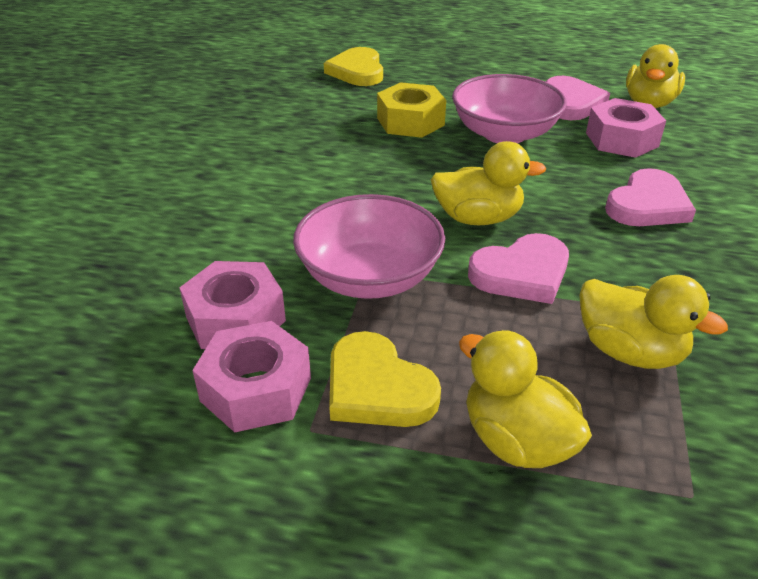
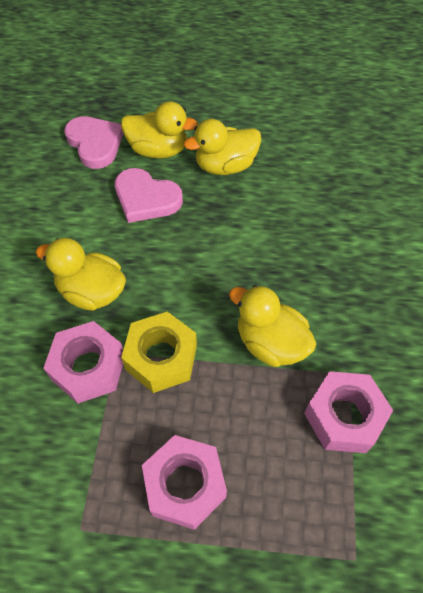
pink bowl: [293,194,445,299] [452,74,567,143] = 2 -> none = 0
pink heart: [468,233,569,304] [545,76,610,120] [605,168,696,226] = 3 -> [64,116,124,169] [115,168,183,223] = 2
yellow heart: [324,47,383,86] [329,331,441,427] = 2 -> none = 0

